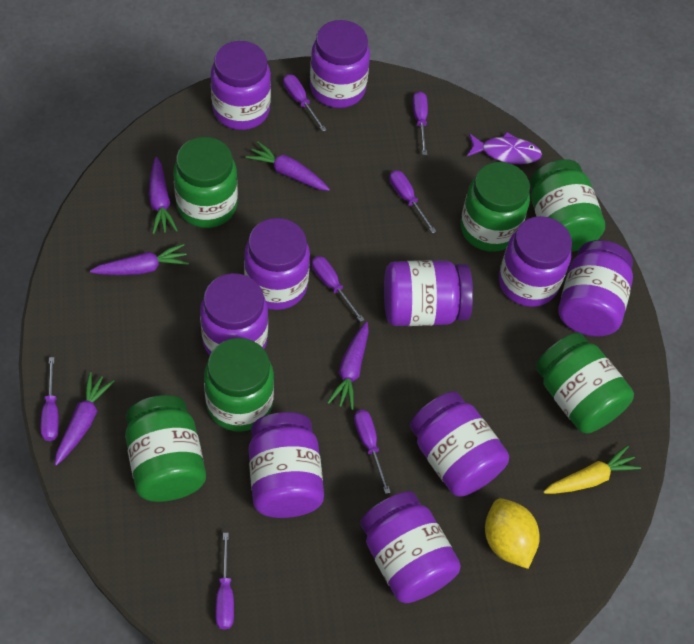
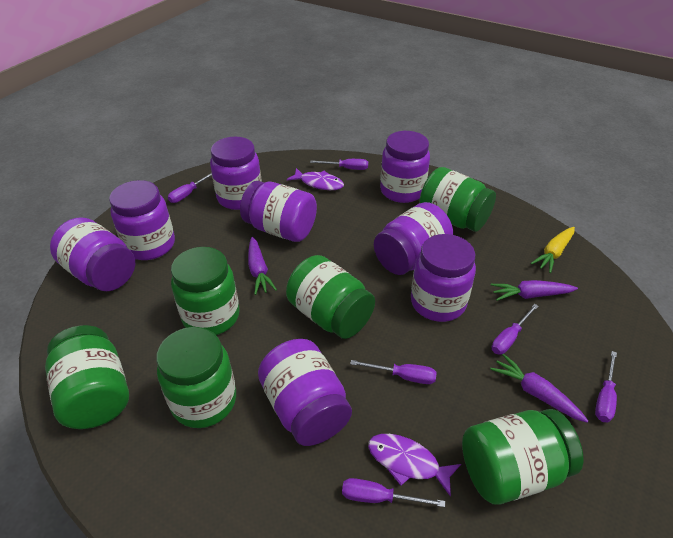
purple carrot: [55,372,114,466] [90,244,189,275] [149,157,178,234] [246,142,330,191] [327,322,369,410] = 5 -> [248,237,277,295] [490,354,588,422] [491,280,578,301] = 3
purple fish: [467,132,542,164] = 1 -> [287,168,344,190] [368,434,461,496] = 2
purple jar: [200,273,268,355] [211,41,271,130] [244,218,310,310] [249,412,324,518] [310,20,370,108] [360,491,461,603] [384,260,473,326] [410,391,509,497] [499,216,572,307] [559,240,633,337] = 10 -> [50,217,135,291] [109,180,175,260] [210,137,262,210] [240,181,317,242] [258,339,352,446] [374,202,453,275] [380,131,430,203] [411,234,476,322] = 8
purple screwdriver: [41,357,59,441] [215,533,234,630] [283,74,327,132] [312,256,365,322] [354,410,391,494] [389,170,436,233] [413,91,428,155] = 7 -> [168,173,212,203] [310,159,368,170] [342,478,445,507] [350,360,437,384] [492,304,538,354] [595,351,617,422] = 6
yellow lemon: [485,498,540,569] = 1 -> none = 0

